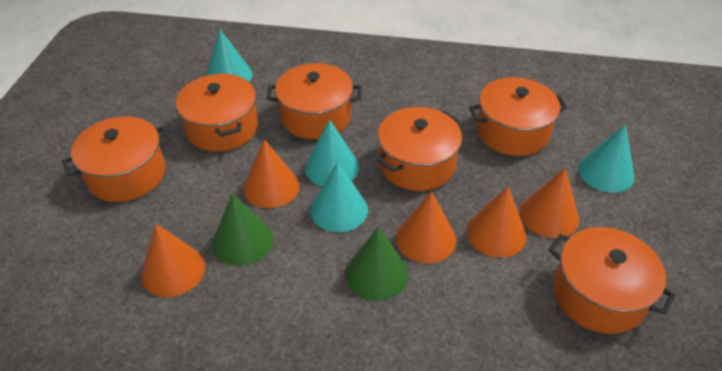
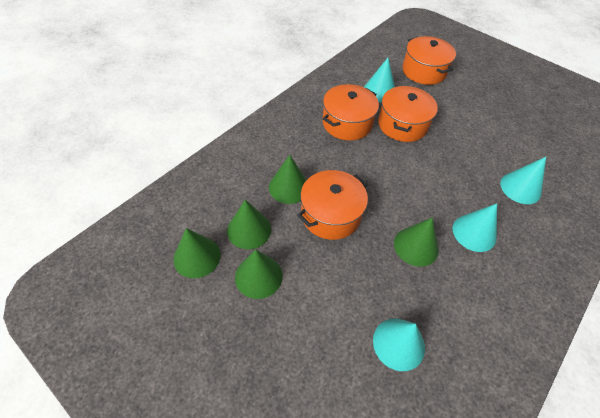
green cone: [212,193,273,266] [345,227,408,301] = 2 -> [173,228,221,278] [227,200,271,249] [235,249,283,299] [269,155,306,204] [394,218,439,267] = 5
orange cone: [141,224,205,297] [243,139,300,208] [396,191,456,264] [466,186,527,258] [520,168,579,238] = 5 -> none = 0
orange pot: [62,116,171,202] [176,74,258,152] [266,63,362,139] [377,107,462,191] [469,77,568,156] [549,227,676,334] = 6 -> [297,170,368,240] [322,84,379,141] [378,86,438,142] [402,36,456,85] = 4

